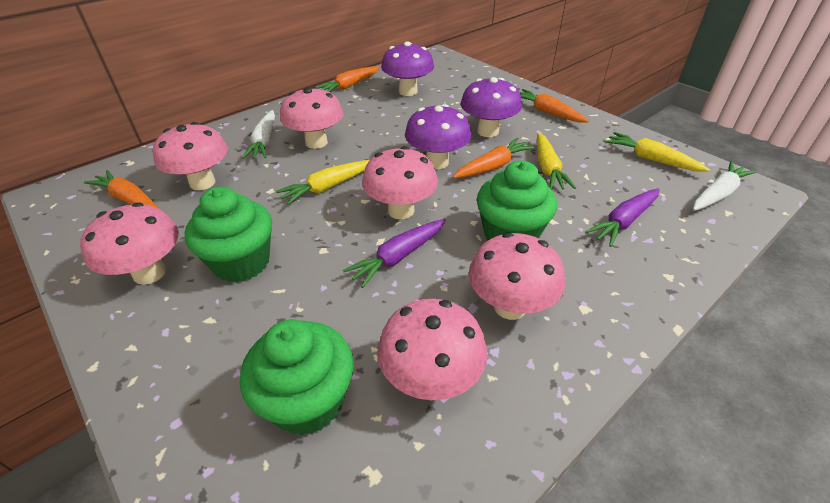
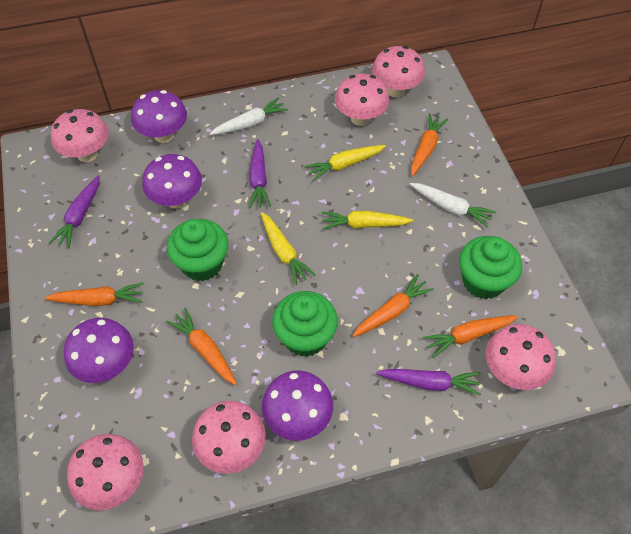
orange carrot: [84,170,159,209] [317,66,380,92] [453,138,535,178] [520,89,589,123] = 4 -> [45,282,144,306] [166,308,237,385] [353,274,434,337] [411,113,448,176] [423,315,518,358] = 5
purple carrot: [343,219,446,288] [585,188,660,247] = 2 -> [49,175,100,248] [249,139,271,208] [376,369,481,396] = 3
purple mushroom: [381,41,434,96] [405,104,471,169] [461,77,522,137] = 3 -> [64,318,134,383] [131,90,187,143] [142,154,202,208] [262,371,333,441] = 4

